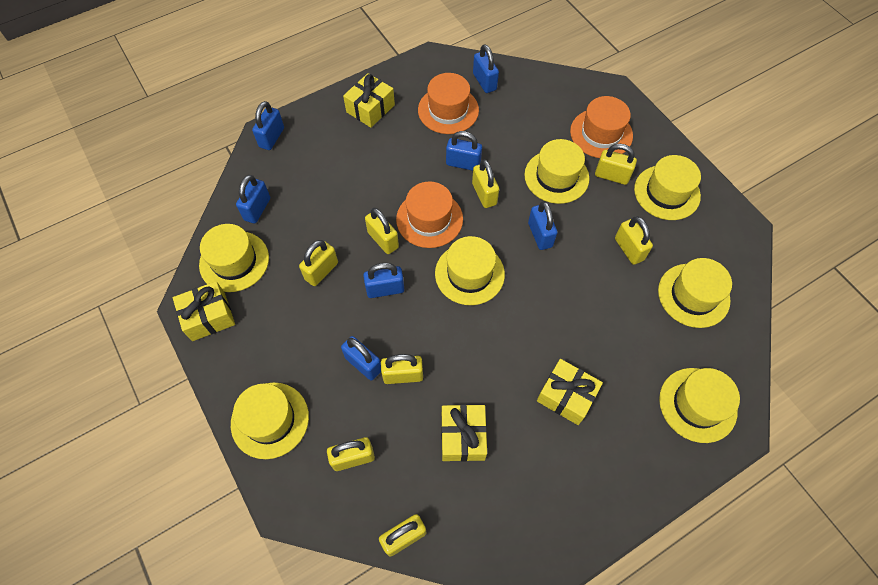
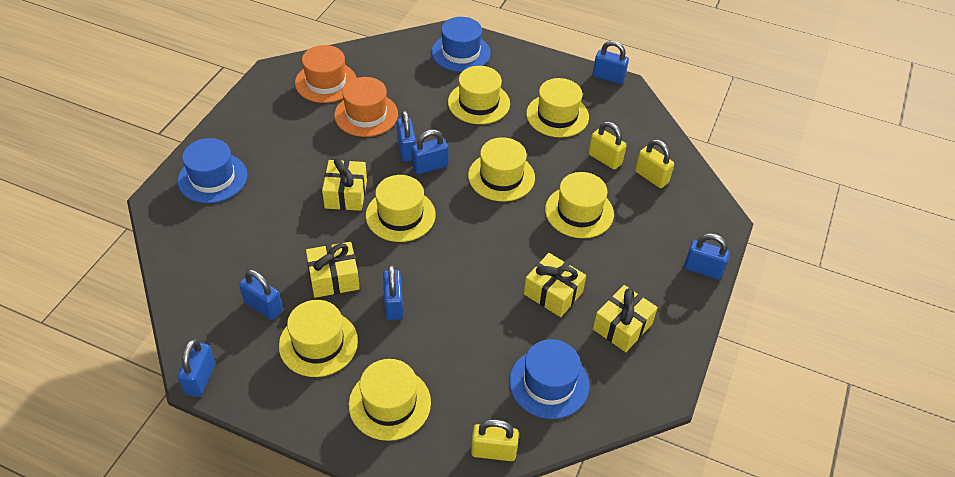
blue hat: none = 0 -> [178,138,247,203] [431,17,491,72] [509,339,589,419] = 3
orange hat: [396,181,463,248] [418,73,479,134] [570,96,633,158] = 3 -> [295,45,357,103] [334,77,398,137] = 2
yellow padlock: [299,240,338,286] [327,437,375,471] [365,208,399,254] [379,514,427,557] [381,354,423,384] [472,159,499,208] [595,144,637,185] [615,216,653,265] = 8 -> [471,419,519,461] [588,121,626,170] [635,139,674,188] = 3

